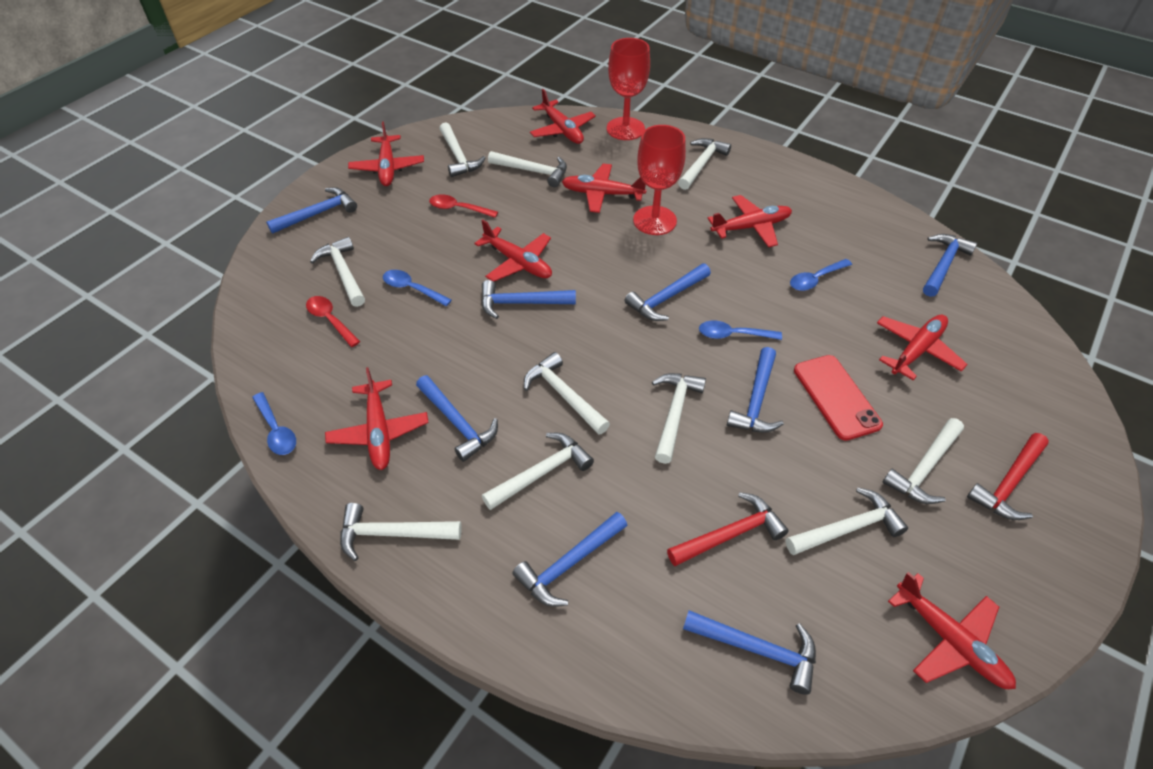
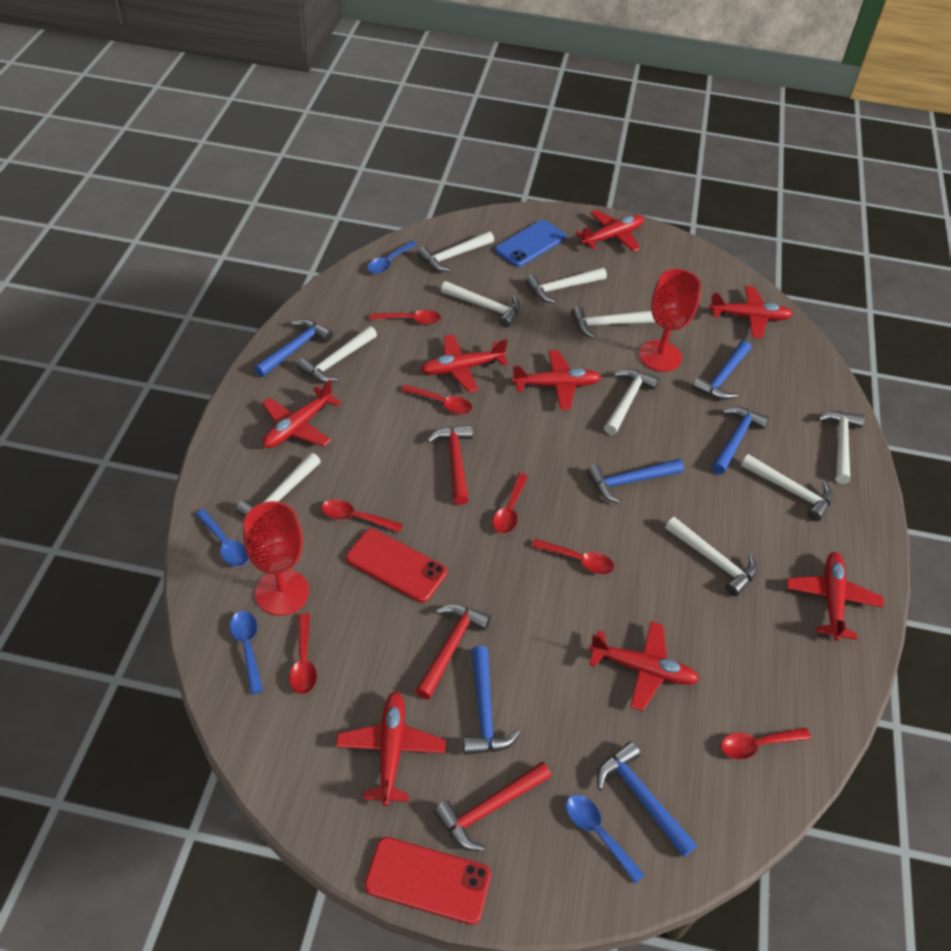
blue hammer: [266,187,357,234] [416,375,498,462] [481,280,576,319] [512,512,628,607] [624,264,711,321] [683,610,816,695] [727,347,784,433] [923,234,977,297] = 8 -> [254,319,333,377] [463,646,520,755] [587,459,684,503] [597,741,697,857] [692,340,751,400] [712,407,769,474] = 6
blue phone: none = 0 -> [495,220,566,267] = 1
red hammer: [667,492,789,566] [967,433,1049,520] = 2 -> [415,604,491,700] [427,425,473,505] [434,762,551,851] = 3
red phone: [794,355,883,441] = 1 -> [346,529,447,603] [364,837,491,925] = 2
red spoon: [306,296,360,347] [429,194,498,218] = 2 -> [289,613,317,694] [321,499,403,533] [370,310,441,325] [401,384,472,414] [492,473,528,534] [531,539,614,574] [721,728,811,759] = 7

